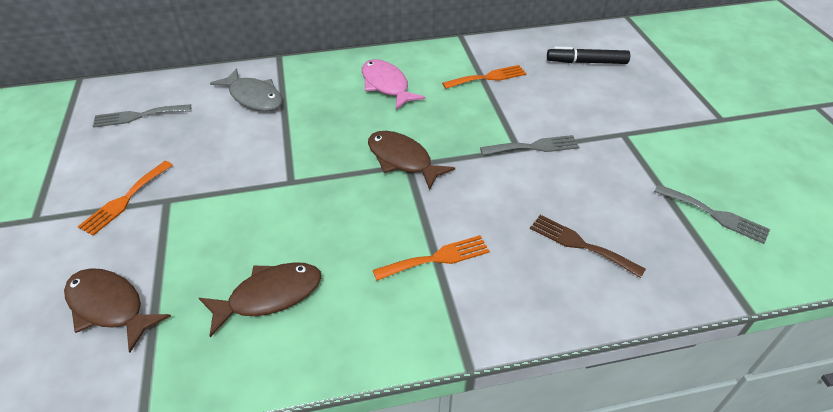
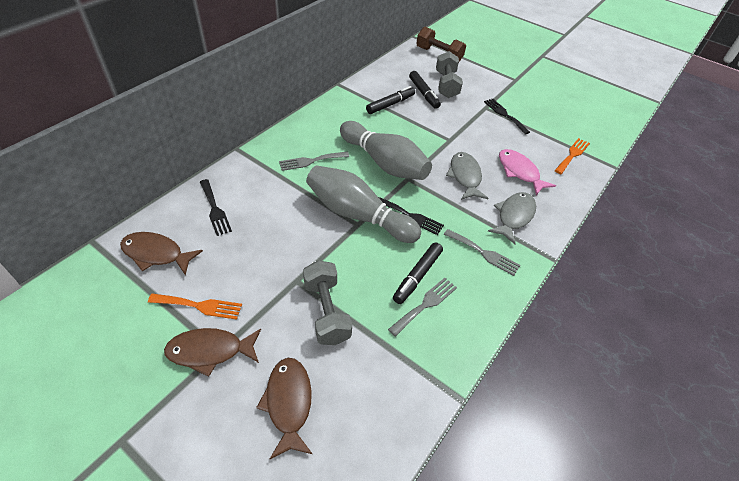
black fork: none = 0 -> [200,179,232,236] [379,197,444,235] [484,99,530,134] = 3
black marker: [547,46,630,64] = 1 -> [366,86,415,114] [393,242,443,304] [409,71,441,109] = 3
brown dumbbell: none = 0 -> [416,27,466,62] = 1
brown fork: [530,215,646,278] = 1 -> none = 0
grey bowling pin: none = 0 -> [306,165,421,243] [340,121,432,180] = 2
grey dumbbell: none = 0 -> [303,260,352,345] [436,51,463,98] = 2
grey fish: [210,68,283,111] = 1 -> [446,152,488,200] [488,192,536,244] = 2
orange fork: [78,161,173,236] [373,235,490,281] [442,65,527,89] = 3 -> [148,294,242,320] [554,138,590,174] = 2

